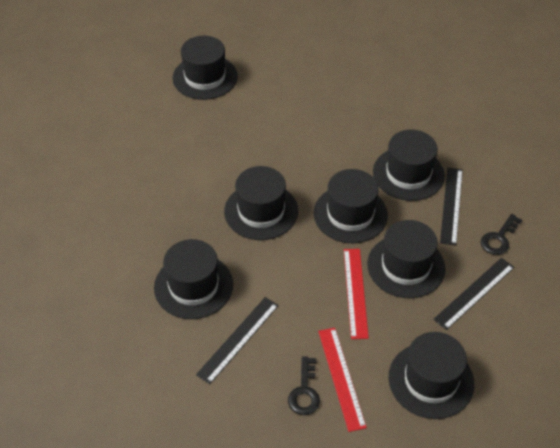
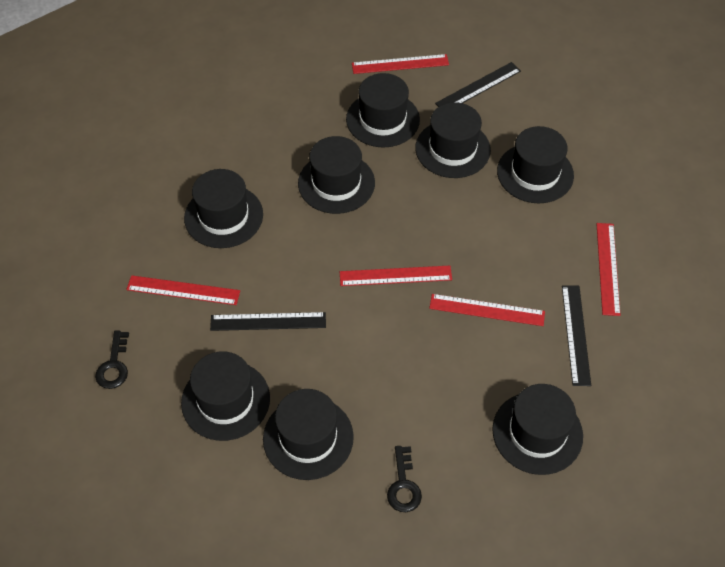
black hat: [154,239,233,319] [172,36,238,100] [224,166,298,240] [313,169,388,243] [367,220,445,298] [373,130,445,201] [388,332,474,419] = 7 -> [181,351,270,441] [184,169,263,248] [263,389,354,480] [298,136,375,214] [346,73,420,147] [415,102,491,178] [492,384,583,475] [497,126,574,203] = 8
red ruler: [318,328,367,432] [344,249,369,339] = 2 -> [126,275,240,305] [340,266,452,286] [352,54,449,74] [429,294,545,326] [596,223,621,316] = 5

